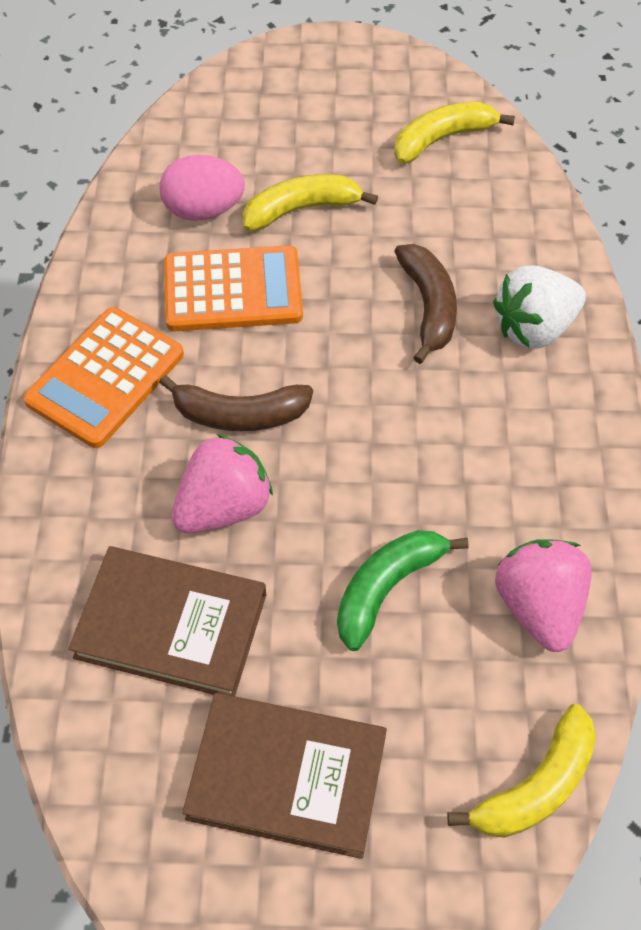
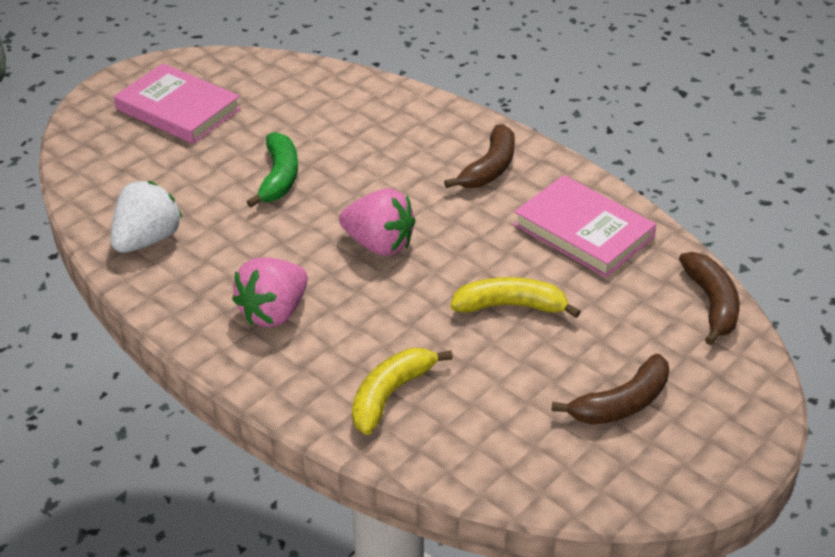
brown banana: [159,375,313,431] [394,244,457,364] = 2 -> [444,124,515,188] [551,354,669,425] [679,252,740,345] = 3
brown book: [68,546,266,696] [182,693,387,859] = 2 -> none = 0
orange calculator: [23,307,184,448] [164,245,303,331] = 2 -> none = 0
pink book: none = 0 -> [114,63,241,144] [514,175,656,277] = 2
pink egg: [159,155,245,221] = 1 -> none = 0
yellow banana: [243,174,378,232] [394,102,515,164] [447,704,596,838] = 3 -> [352,348,453,435] [451,277,581,318] = 2

